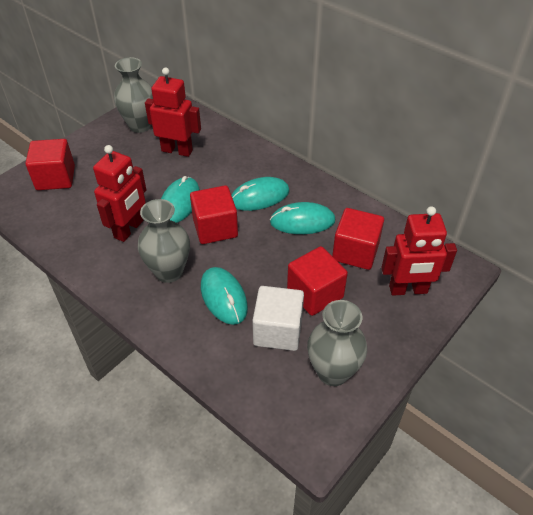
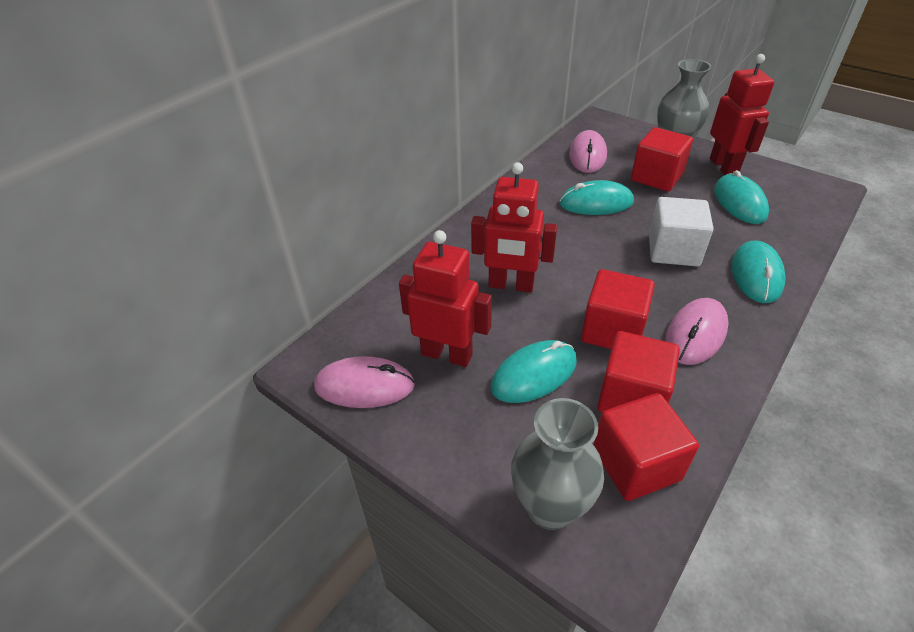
grey vase: [114,57,153,133] [138,199,190,283] [307,300,367,386] = 3 -> [511,398,604,530] [657,59,711,140] = 2
pink mouse: none = 0 -> [314,356,415,408] [569,130,607,173] [665,298,729,365] = 3

